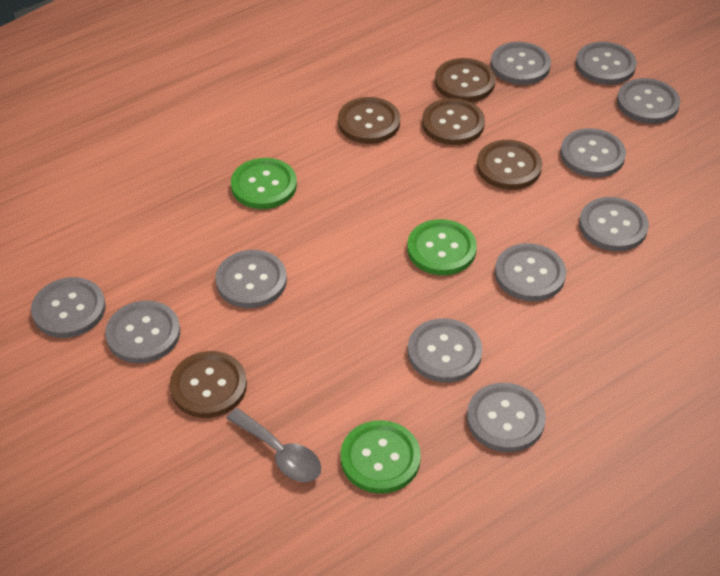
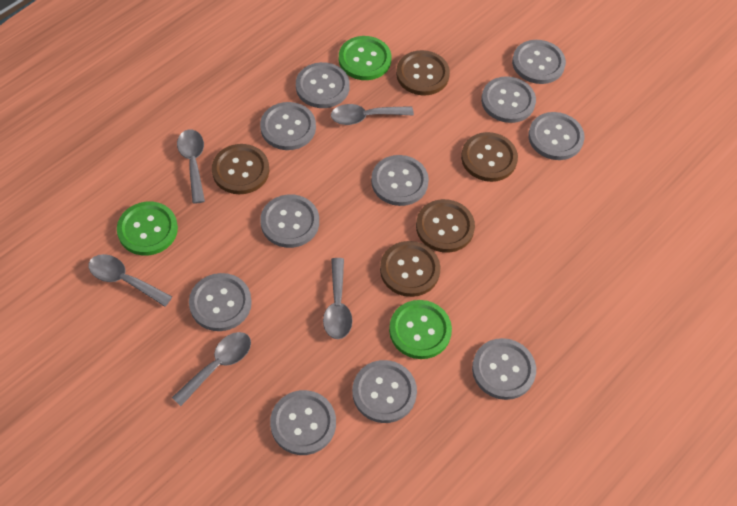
grey spoon: [226,408,321,482] = 1 -> [88,254,172,307] [172,332,251,406] [177,129,205,204] [323,258,352,339] [331,104,414,125] = 5

